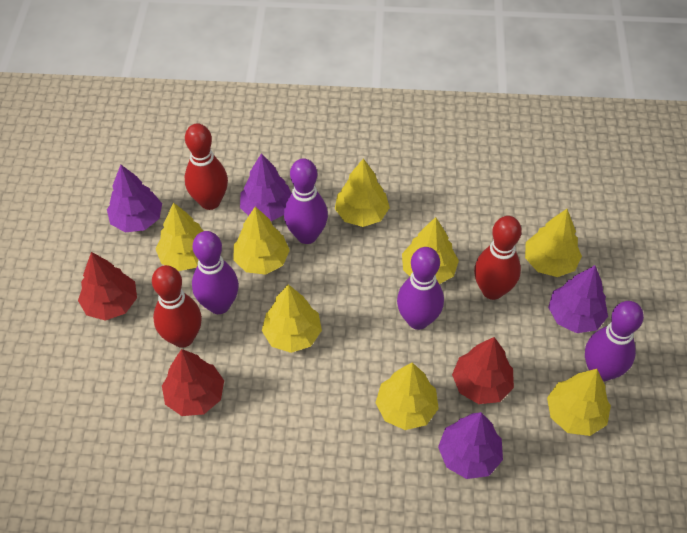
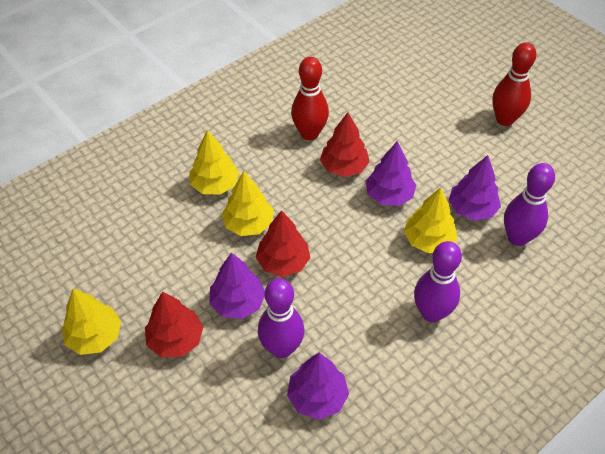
purple bowling pin: [192,231,239,314] [284,158,328,244] [397,247,444,330] [585,301,644,382] = 4 -> [258,278,304,358] [414,241,462,322] [504,163,555,246] = 3
red bowling pin: [152,265,202,348] [185,123,228,210] [474,216,522,300] = 3 -> [291,57,329,140] [492,42,536,126] = 2
yellow tree: [156,203,204,271] [233,207,290,275] [262,284,322,353] [335,159,390,227] [376,362,439,430] [402,217,459,284] [525,209,582,277] [547,369,611,436] = 8 -> [62,288,121,355] [189,130,239,195] [222,171,274,236] [404,187,457,253] = 4

